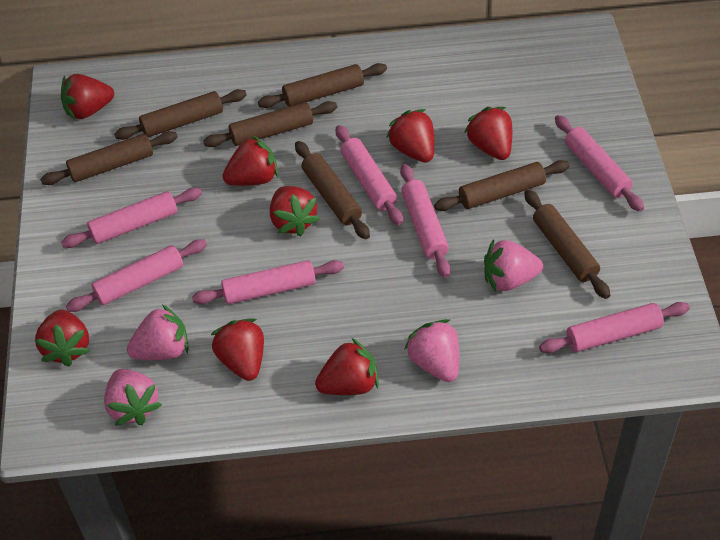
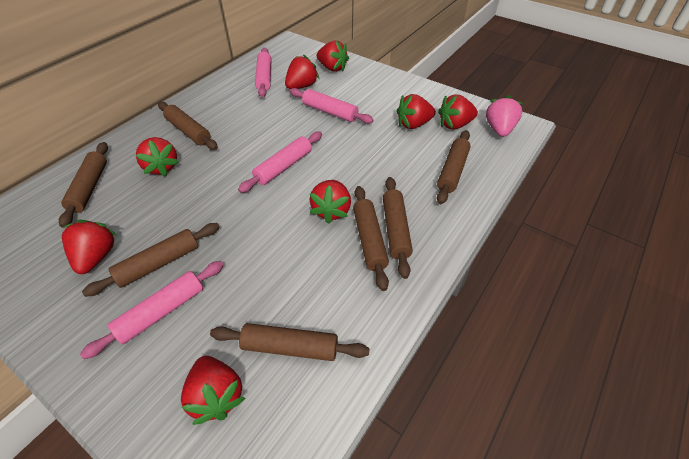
pink rolling pin: [61,188,202,248] [66,239,207,312] [192,260,344,304] [336,125,403,225] [400,164,451,278] [539,302,690,353] [555,115,644,212] = 7 -> [80,261,224,359] [238,131,322,193] [255,48,271,98] [289,88,374,124] = 4
pink strawberry: [104,369,162,426] [127,304,189,360] [404,319,459,382] [484,239,543,292] = 4 -> [486,95,523,137] = 1

